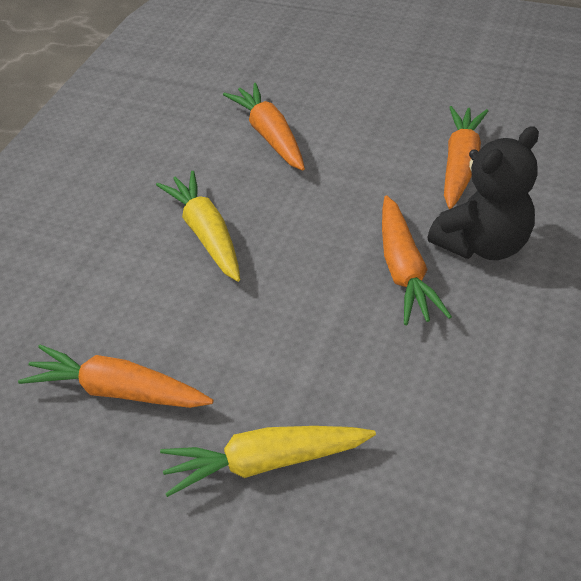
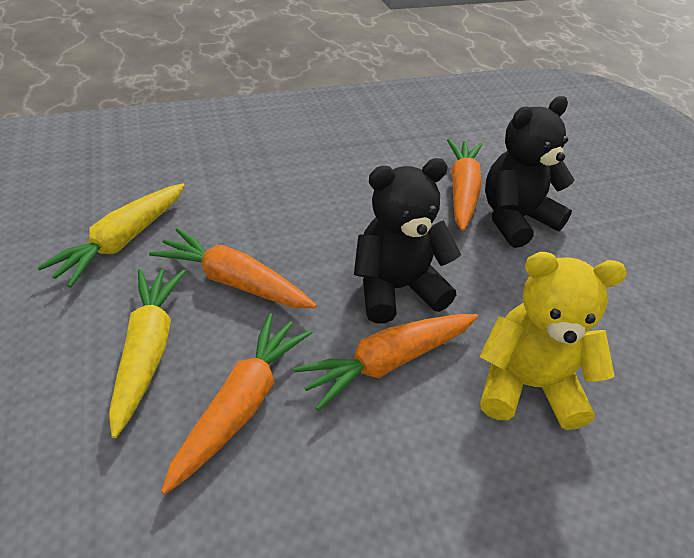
black teddy bear: [428,126,539,260] = 1 -> [354,158,461,323] [485,96,575,248] = 2
yellow teddy bear: none = 0 -> [479,252,627,430] = 1

